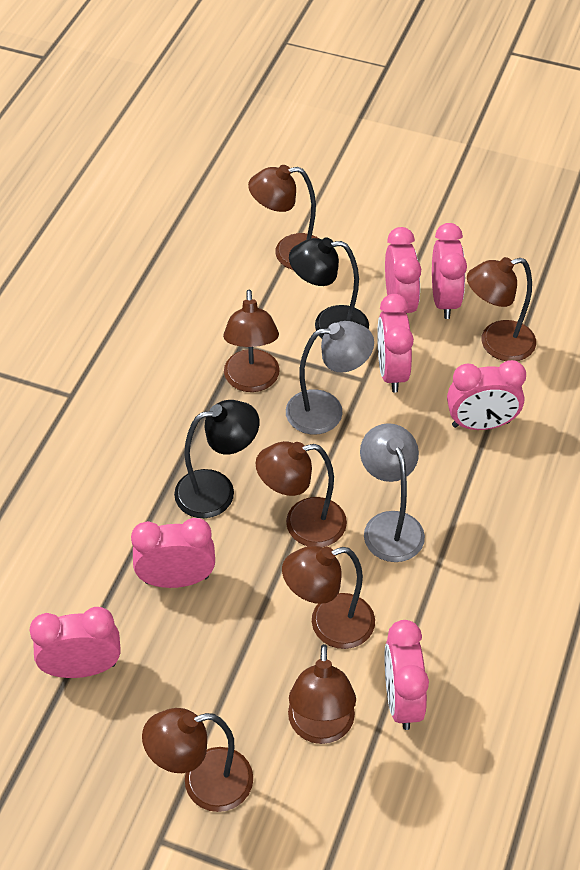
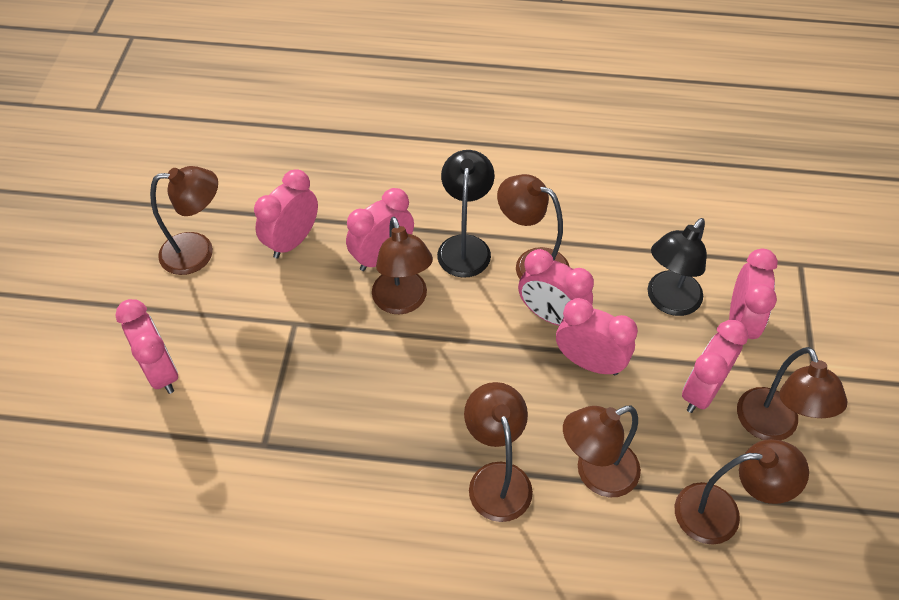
grey lamp: [286,321,374,435] [360,423,425,562] = 2 -> none = 0

